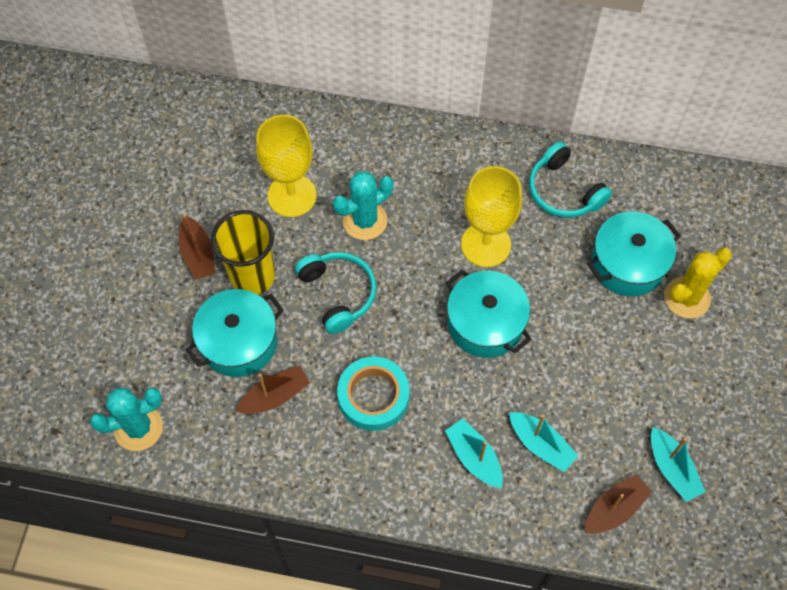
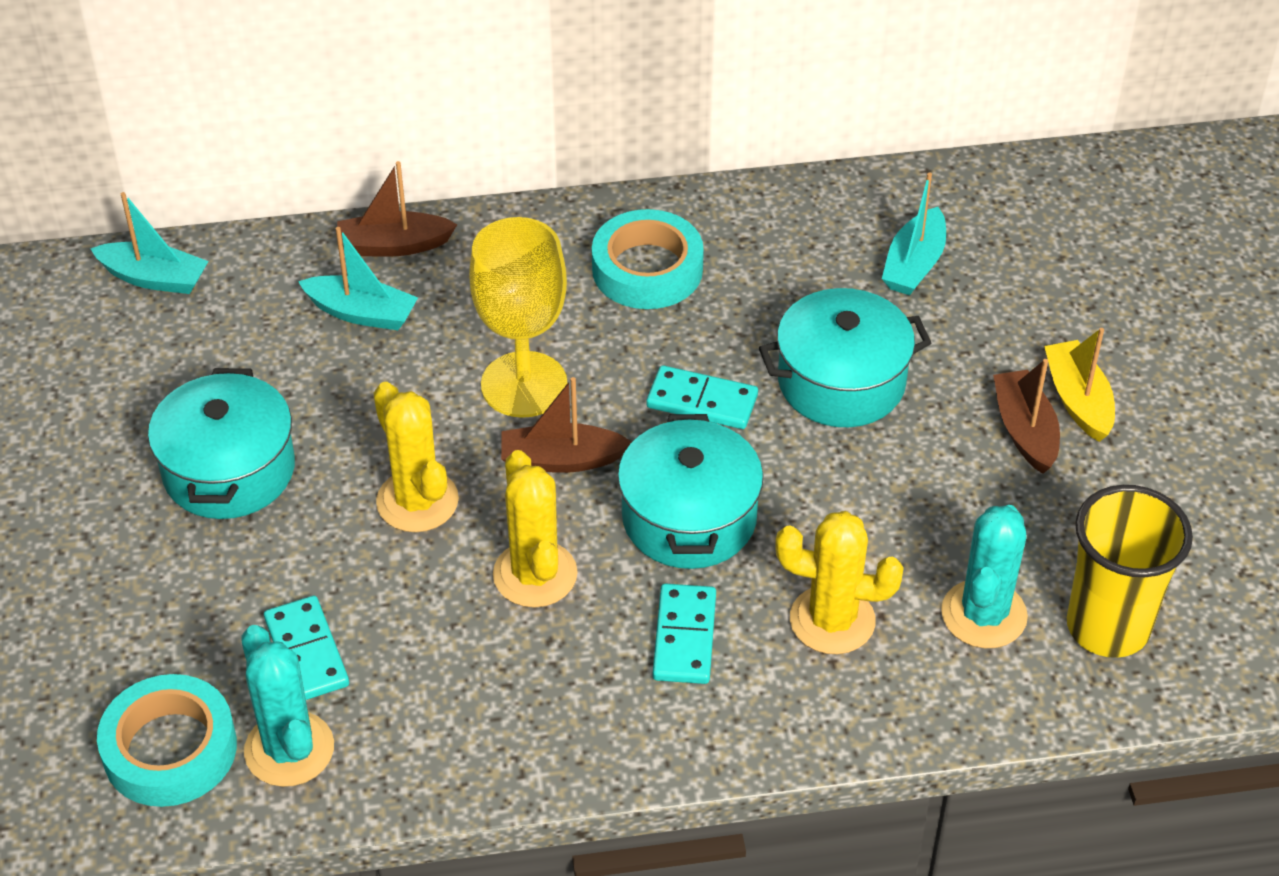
turquoise domino: none = 0 -> [264,596,349,700] [646,365,758,429] [653,584,716,684] = 3
turquoise headphones: [295,252,377,334] [529,141,612,218] = 2 -> none = 0
turquoise tape: [337,356,410,431] = 1 -> [97,674,237,807] [592,209,704,309] = 2
yellow boat: none = 0 -> [1044,328,1115,442] = 1
yellow cactus: [664,247,732,318] = 1 -> [373,382,459,532] [493,450,578,608] [775,511,904,654] = 3
yellow goblet: [256,115,316,217] [461,166,522,267] = 2 -> [469,217,567,418] = 1

